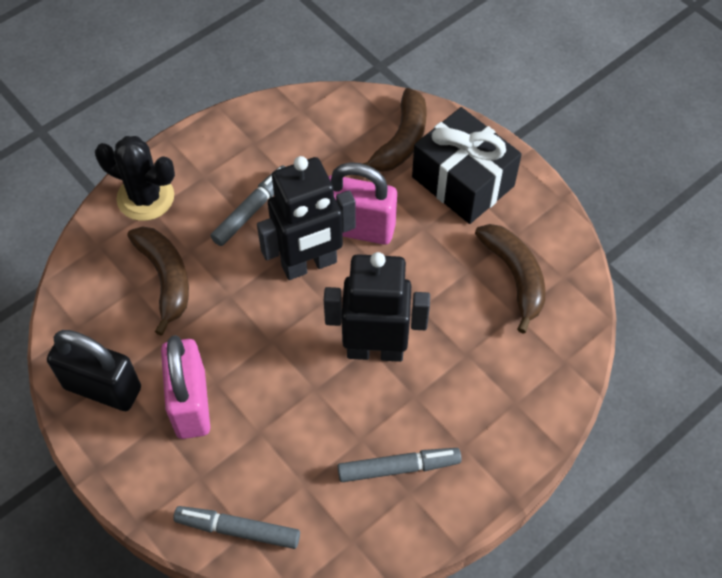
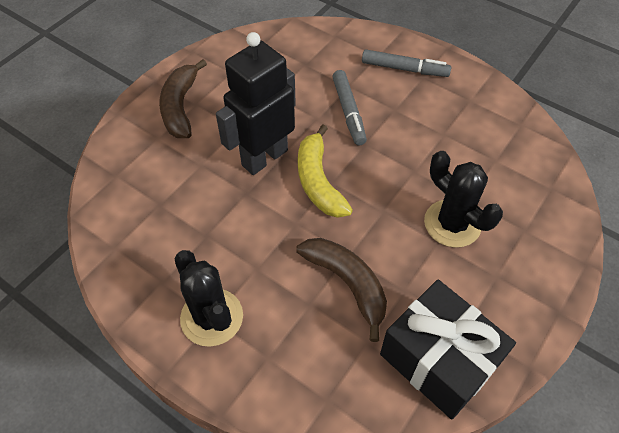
black cactus: [95,136,175,221] = 1 -> [175,250,243,347] [424,151,503,248] = 2
black padlock: [47,330,141,411] = 1 -> none = 0
black robot: [257,156,356,280] [324,252,430,362] = 2 -> [216,32,296,175] = 1
brown banana: [127,226,189,336] [363,88,426,172] [475,224,545,334] = 3 -> [159,59,207,138] [296,238,387,342] = 2
grey marker: [173,506,300,549] [210,166,285,246] [338,448,462,482] = 3 -> [332,70,367,146] [362,49,451,77] = 2
pink padlock: [161,335,210,439] [328,162,397,245] = 2 -> none = 0
yellow banana: none = 0 -> [298,125,353,218] = 1

